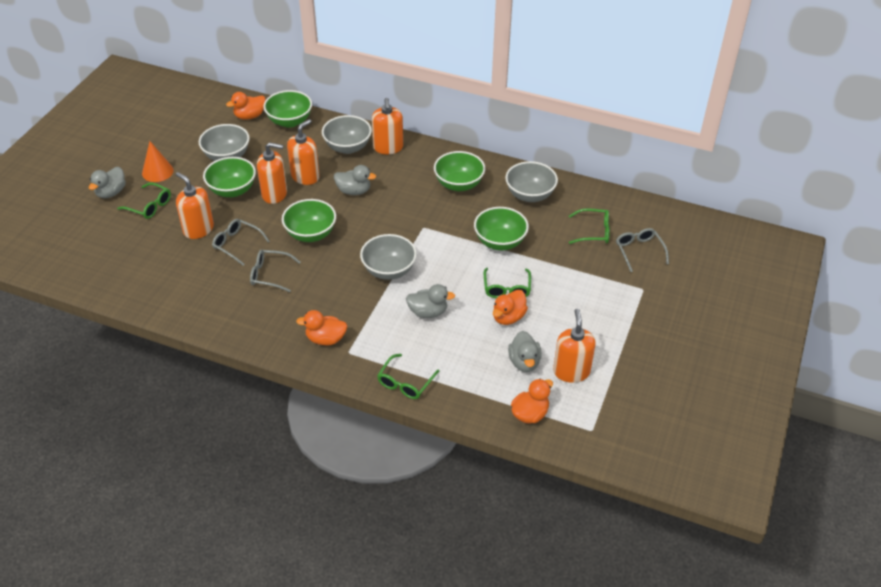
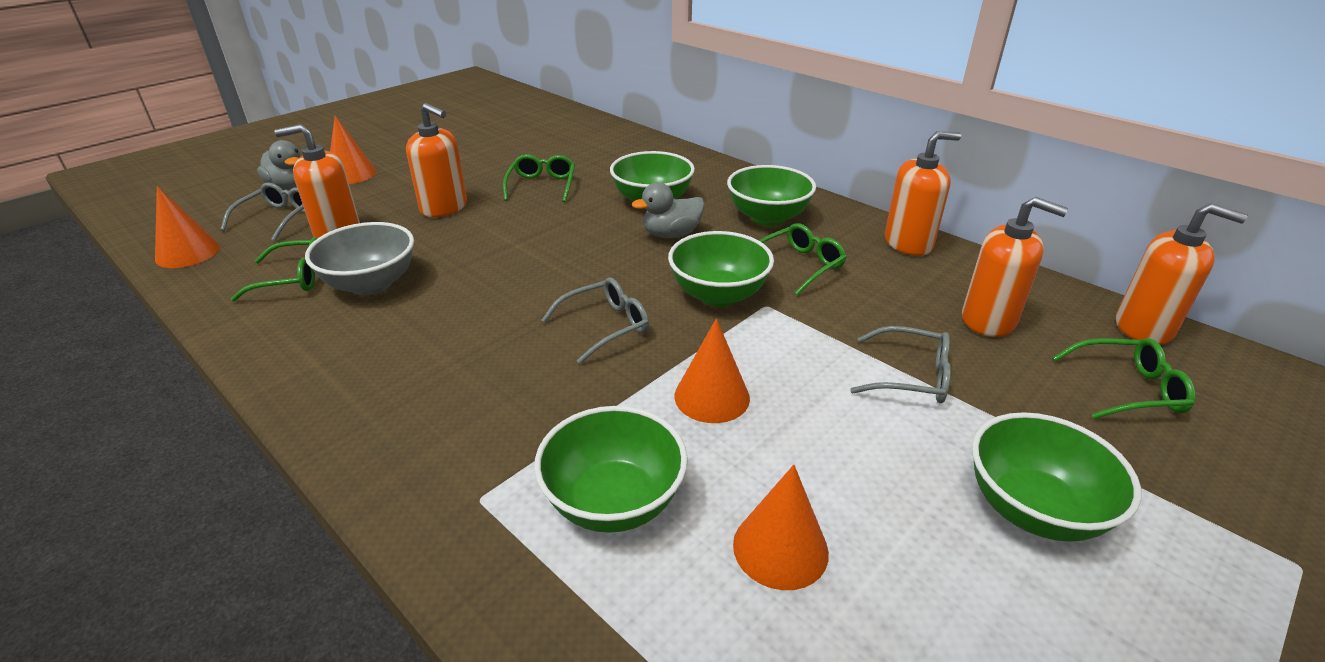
grey bowl: [199,124,250,161] [322,115,372,154] [360,234,417,280] [505,161,558,202] = 4 -> [305,222,414,295] = 1
grey duck: [89,167,126,198] [334,165,376,195] [406,284,455,318] [508,331,542,372] = 4 -> [257,140,300,190] [632,182,705,238] = 2
orange cone: [142,141,174,182] = 1 -> [155,186,220,268] [330,116,376,184] [674,318,750,423] [733,465,829,590] = 4
orange duck: [226,92,266,120] [296,310,348,345] [493,290,528,325] [511,379,553,423] = 4 -> none = 0

